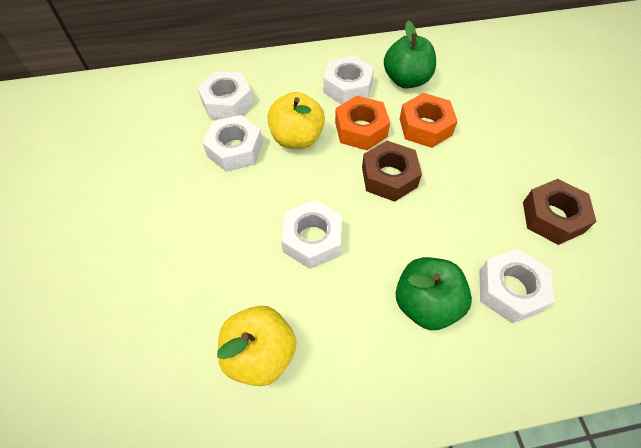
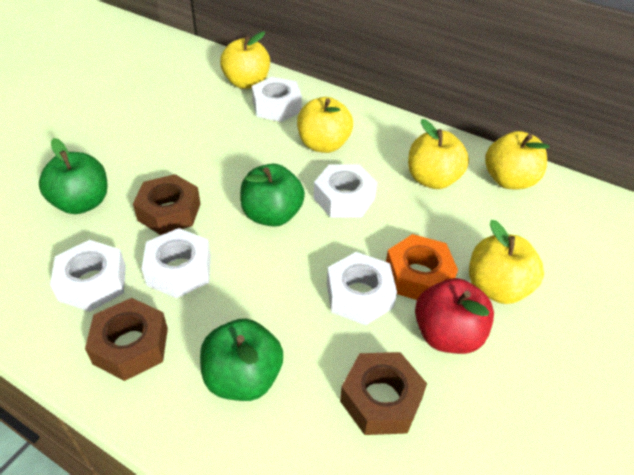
brown nut: [362,141,422,202] [523,179,596,245] = 2 -> [85,298,168,381] [133,174,201,235] [340,352,427,435] = 3
green apple: [384,20,436,88] [395,257,472,330] = 2 -> [39,138,107,214] [200,319,283,401] [240,164,305,227] = 3
orange nut: [335,96,390,150] [400,93,458,148] = 2 -> [386,234,458,300] = 1
red apple: none = 0 -> [415,278,494,354] = 1
yellow apple: [217,306,296,386] [267,92,325,149] = 2 -> [220,32,270,89] [297,97,353,153] [408,119,469,189] [469,220,544,304] [485,131,549,189] = 5

